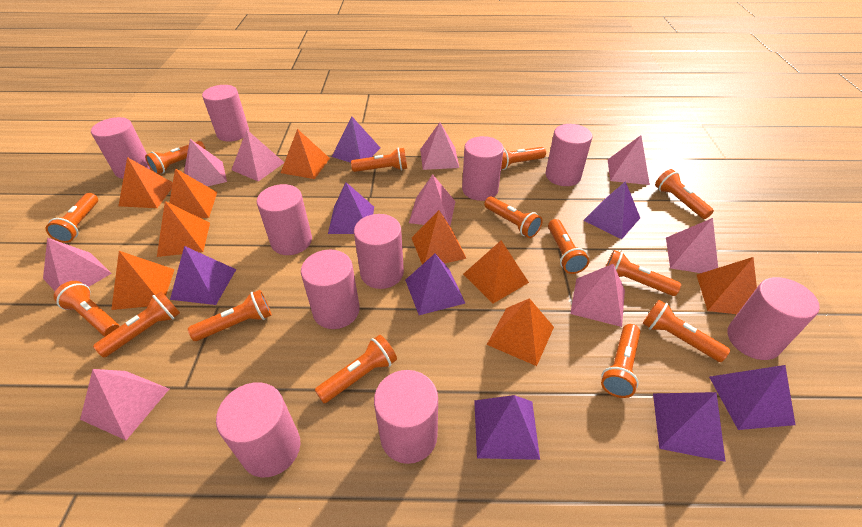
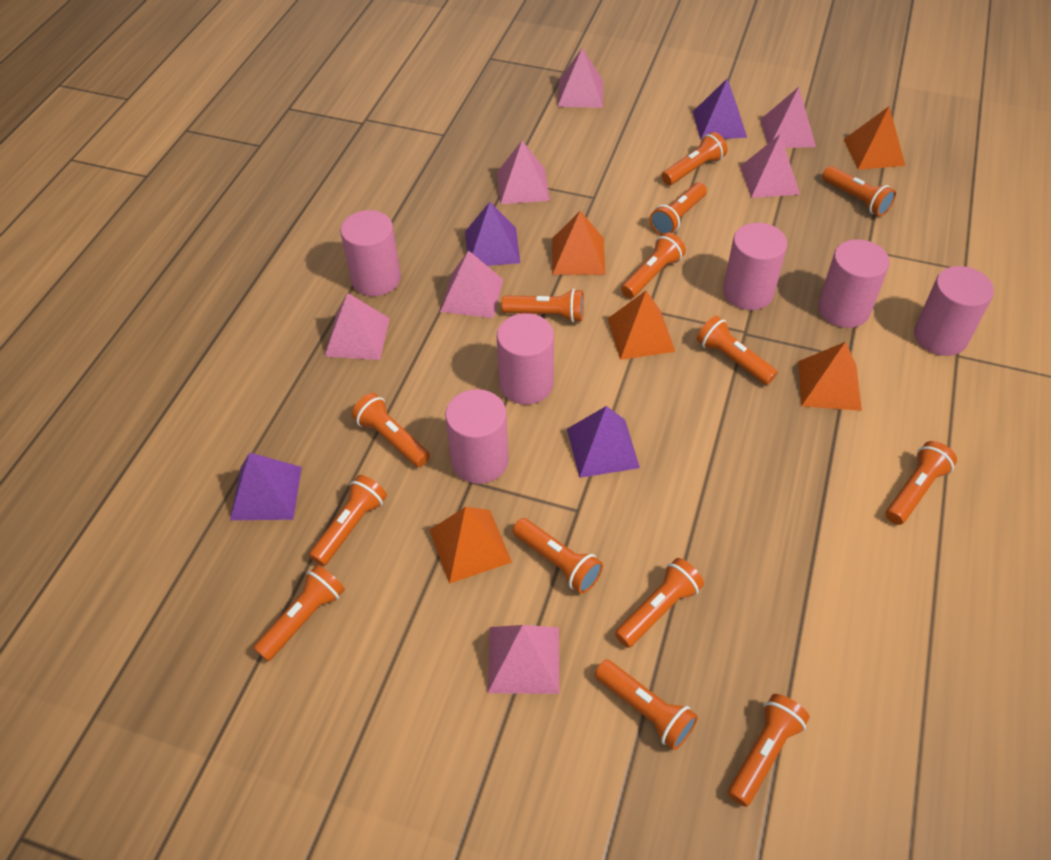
orange pyramid: [111,251,175,310] [119,157,173,208] [157,201,210,257] [169,168,217,218] [281,129,330,179] [412,210,467,264] [463,240,529,303] [487,298,554,366] [697,257,757,314] = 9 -> [429,507,512,584] [552,211,605,275] [608,290,675,360] [798,342,862,411] [844,107,905,170] = 5
pink cylinder: [91,117,150,179] [202,85,249,142] [216,382,300,477] [257,184,312,255] [301,250,360,329] [354,214,404,289] [374,370,438,464] [462,136,504,201] [546,124,592,186] [727,277,820,360] = 10 -> [340,210,401,296] [445,389,509,484] [497,313,554,405] [723,223,787,310] [818,239,890,328] [914,266,994,356] = 6
pink pyramid: [43,238,112,291] [80,369,169,440] [184,139,227,186] [231,130,284,181] [409,174,456,225] [420,122,459,170] [570,264,625,327] [608,135,650,185] [666,218,718,273] = 9 -> [324,293,390,360] [440,250,504,318] [487,625,559,694] [497,141,550,204] [557,48,603,108] [740,134,800,198] [760,87,816,148] = 7
purple pyramid: [170,246,236,305] [328,182,374,234] [332,116,380,163] [405,254,465,315] [474,395,540,460] [583,181,640,239] [653,392,726,462] [709,365,796,430] = 8 -> [230,453,302,520] [465,202,520,266] [567,406,640,478] [693,78,747,140] = 4

